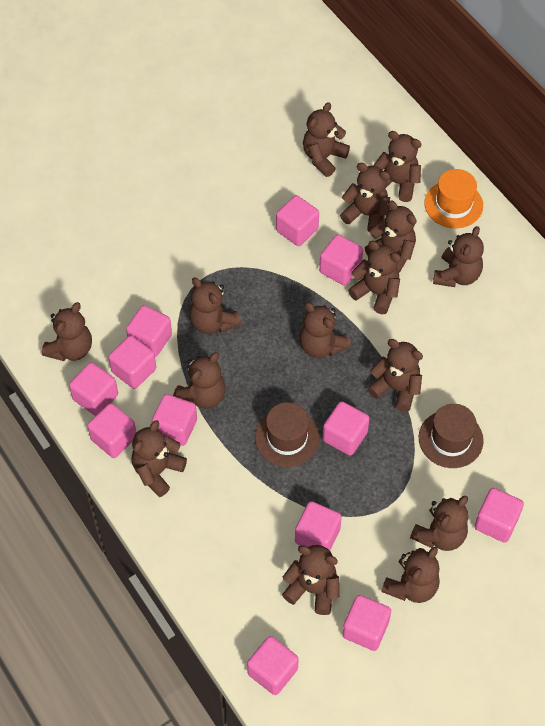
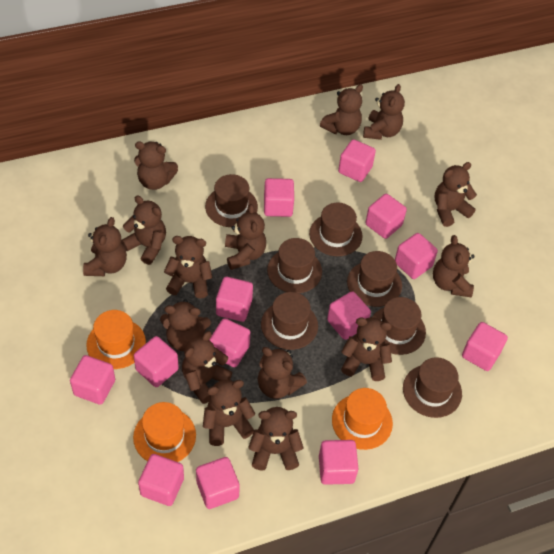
brown hat: [255,402,320,467] [419,404,484,468] = 2 -> [205,174,258,227] [261,292,318,350] [267,238,322,293] [309,203,363,256] [347,251,402,307] [372,297,426,355] [403,357,462,418] = 7
orange hat: [425,169,483,228] = 1 -> [86,310,146,369] [133,402,196,462] [332,388,393,450] = 3
pink cube: [69,362,118,416] [87,403,137,458] [108,335,156,389] [126,305,172,357] [152,394,197,446] [247,636,299,695] [276,195,319,246] [295,501,342,551] [319,234,363,286] [323,401,370,455] [342,595,391,651] [474,488,524,543] = 12 -> [70,355,115,405] [134,336,179,387] [138,454,184,506] [196,457,240,509] [209,318,250,367] [216,277,253,322] [264,178,294,217] [319,440,358,485] [327,291,371,340] [338,139,376,182] [365,194,407,239] [395,233,438,279] [462,322,508,371] = 13

